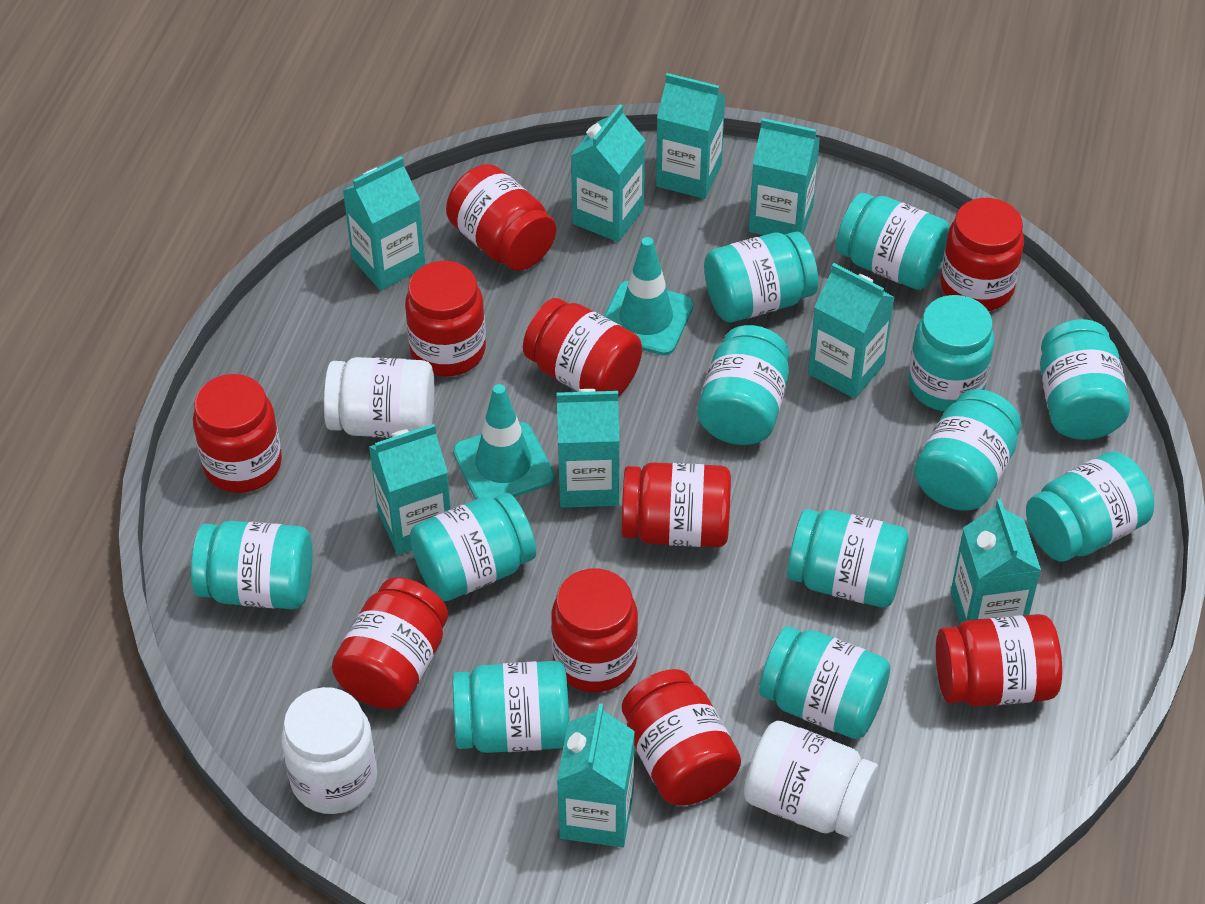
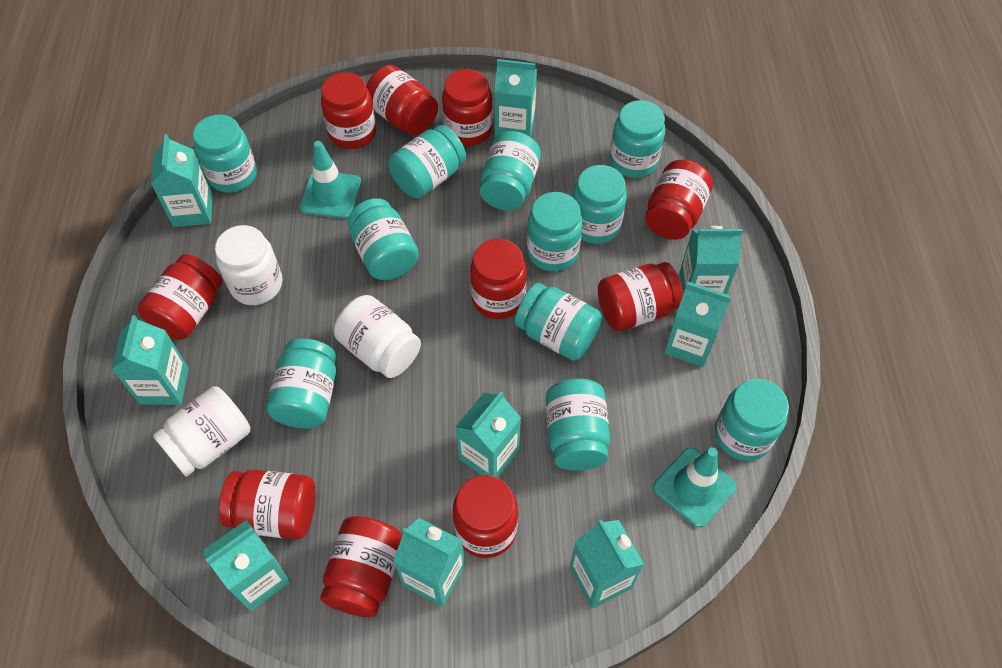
turquoise jar: [191,521,313,609] [410,493,536,601] [453,661,569,753] [697,325,789,445] [704,232,818,322] [759,626,890,739] [787,509,908,608] [836,193,950,290] [909,295,994,411] [914,389,1021,511] [1026,451,1154,562] [1040,319,1130,440] = 12 -> [193,115,257,193] [267,338,336,428] [348,198,419,280] [388,125,466,199] [480,131,541,210] [515,283,602,361] [527,192,583,271] [546,378,610,471] [573,165,627,244] [610,100,666,178] [715,379,789,461] = 11

